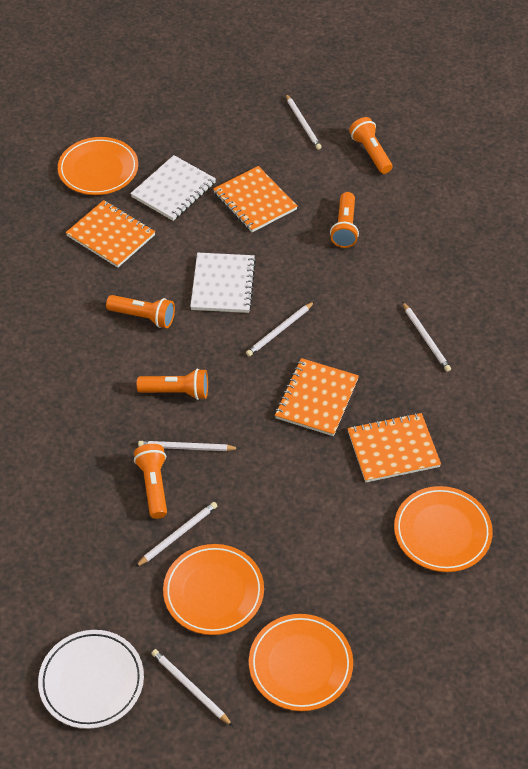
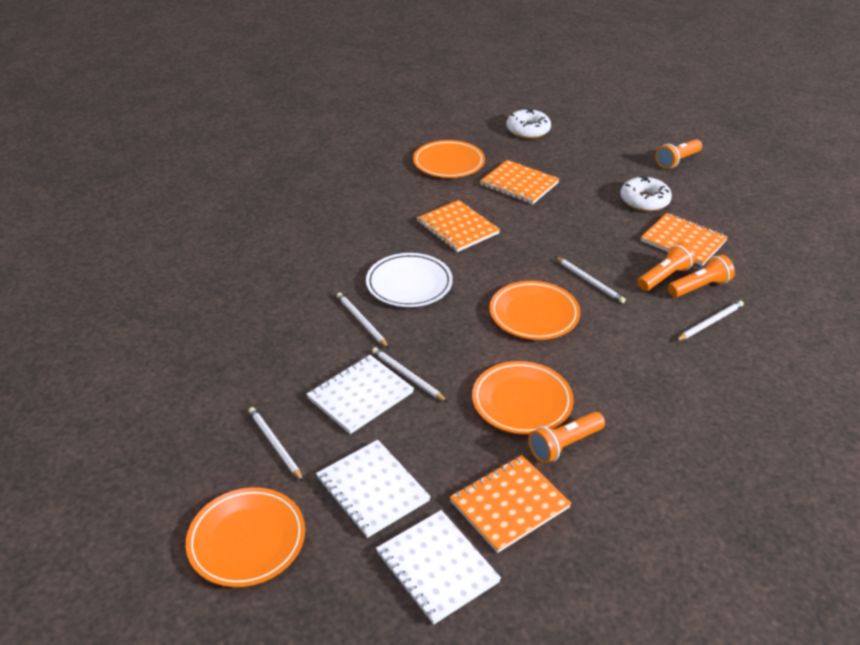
orange flashlight: [106,295,175,328] [134,444,167,519] [137,368,208,400] [330,192,359,248] [349,117,392,174] = 5 -> [528,412,605,464] [637,242,696,291] [656,139,702,169] [668,255,735,297] = 4
white donut: none = 0 -> [506,108,551,139] [620,175,672,211] = 2
white notebook: [130,155,216,221] [190,253,256,313] = 2 -> [307,355,414,434] [316,440,431,538] [376,510,501,625] = 3
white pencil: [135,502,217,567] [138,441,240,451] [151,649,233,726] [246,301,315,356] [286,94,322,150] [402,302,451,372] = 6 -> [249,407,303,481] [337,293,389,348] [372,347,447,402] [555,257,626,303] [676,301,744,341] = 5

